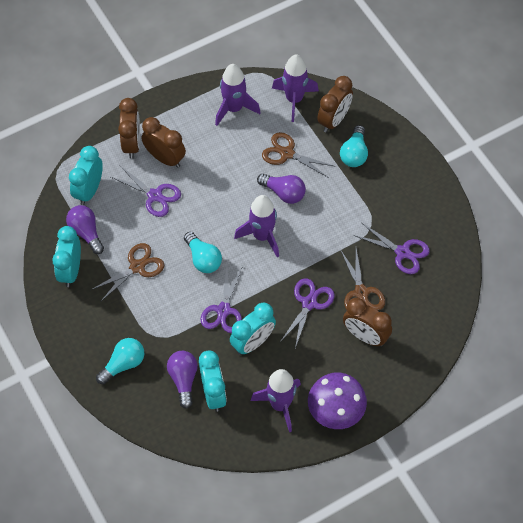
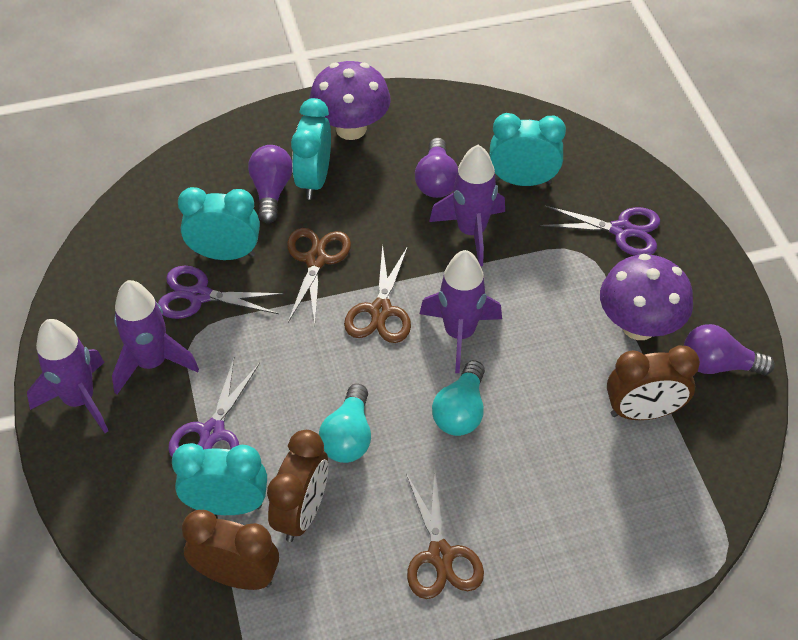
brown clock: [118,98,140,159] [141,117,186,168] [317,76,353,133] [343,298,392,346] = 4 -> [182,510,279,590] [267,430,328,542] [607,346,700,420] = 3
purple mushroom: [308,372,367,429] = 1 -> [309,61,391,140] [600,254,693,340] = 2
purple scissors: [111,165,181,217] [201,266,243,333] [280,278,335,348] [354,223,430,274] = 4 -> [158,266,284,319] [168,358,260,457] [540,205,660,256] = 3
turquoise light bulb: [96,338,144,384] [184,232,222,273] [340,125,368,167] = 3 -> [319,384,371,463] [432,360,485,436] = 2

